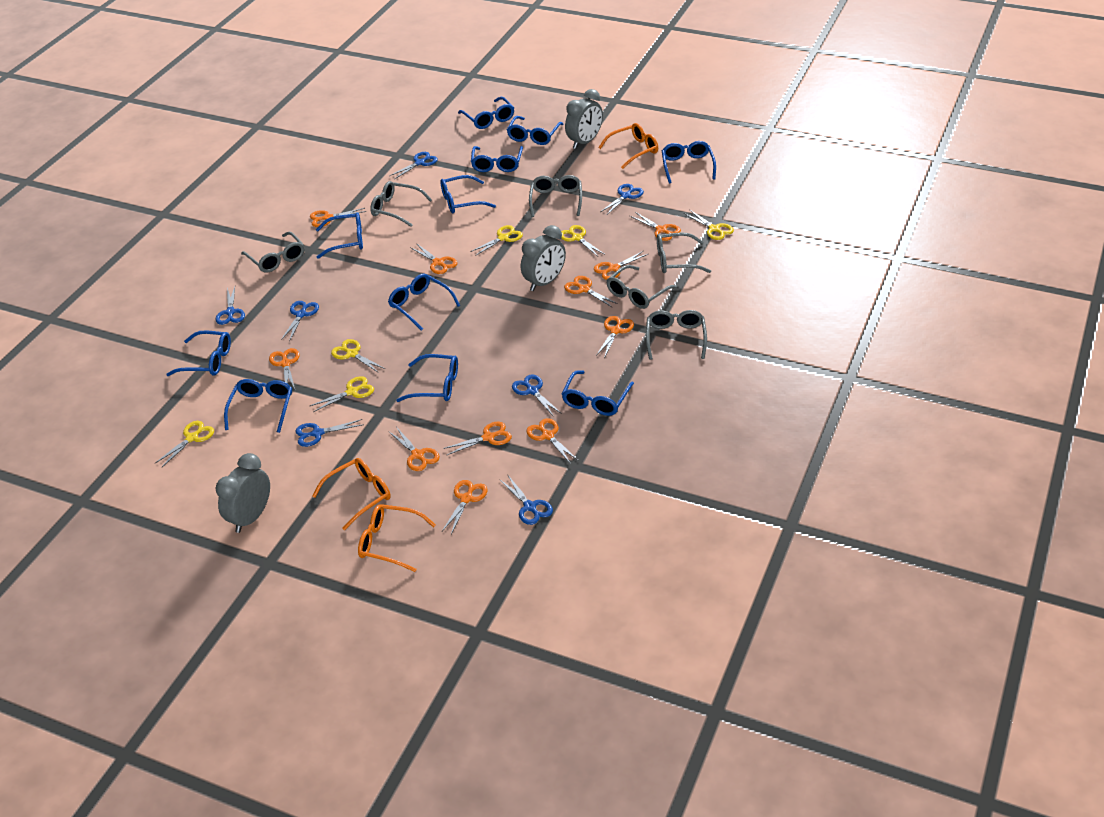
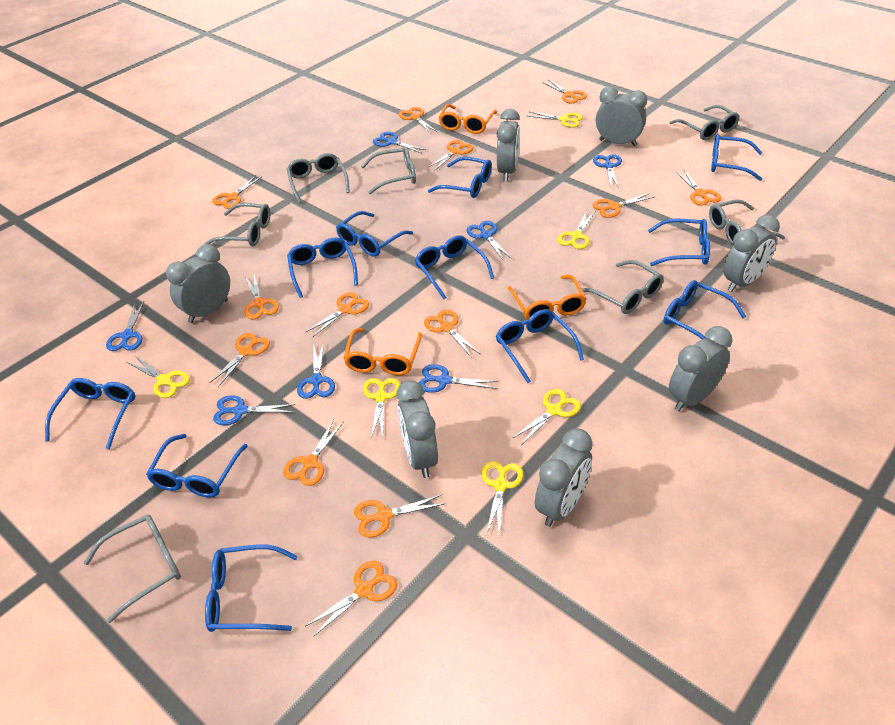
grey clock: [216,453,270,533] [521,225,566,291] [565,89,603,149] = 3 -> [166,244,230,323] [396,380,438,478] [497,109,520,181] [535,428,593,527] [596,86,647,146] [669,326,732,411] [723,215,780,292] = 7
grey glasses: [241,232,304,273] [370,181,432,227] [529,175,582,217] [606,265,677,309] [646,310,707,360] [657,233,711,273] = 6 -> [84,515,181,623] [204,203,270,246] [286,153,350,204] [361,146,416,194] [582,260,664,314] [670,105,740,140] [709,200,785,245] = 7
orange scissors: [269,348,299,389] [310,208,366,227] [388,428,440,471] [410,243,457,274] [442,480,488,534] [443,422,512,455] [526,418,579,464] [564,276,618,307] [594,251,648,280] [596,316,634,358] [630,212,681,241] = 11 -> [209,333,270,387] [212,175,262,209] [244,275,279,319] [283,420,344,486] [305,292,369,338] [305,561,397,637] [354,495,446,538] [398,107,437,133] [424,309,480,358] [429,140,474,171] [543,80,587,104] [593,193,654,218] [676,169,721,205] = 13

